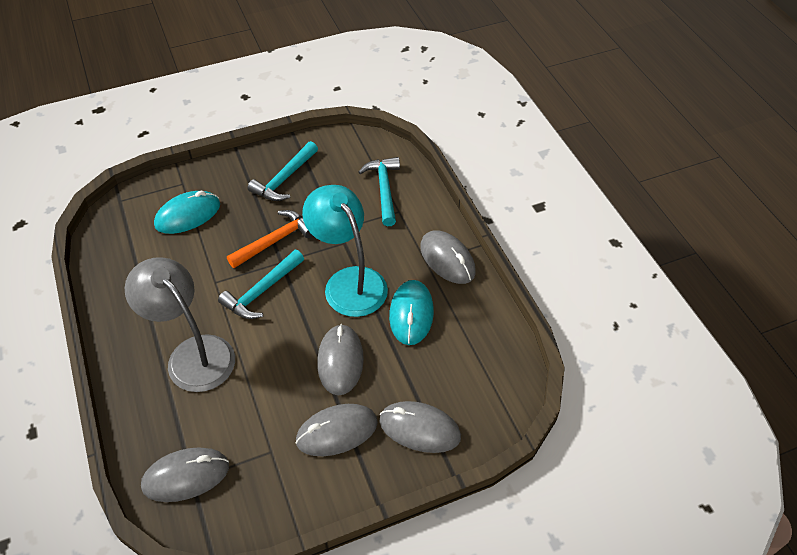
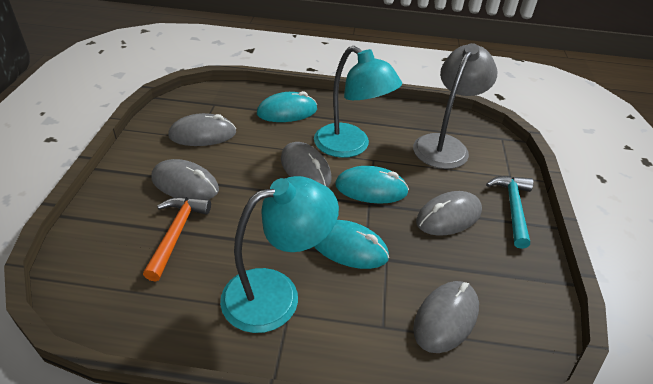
turquoise hammer: [218,250,304,319] [247,141,318,201] [358,157,400,226] = 3 -> [486,176,533,249] = 1
turquoise lamp: [302,185,388,317] = 1 -> [220,176,339,333] [314,46,402,158] = 2
turquoise mouse: [154,191,220,234] [389,280,434,345] = 2 -> [257,91,317,122] [314,220,389,269] [335,166,409,204] = 3

